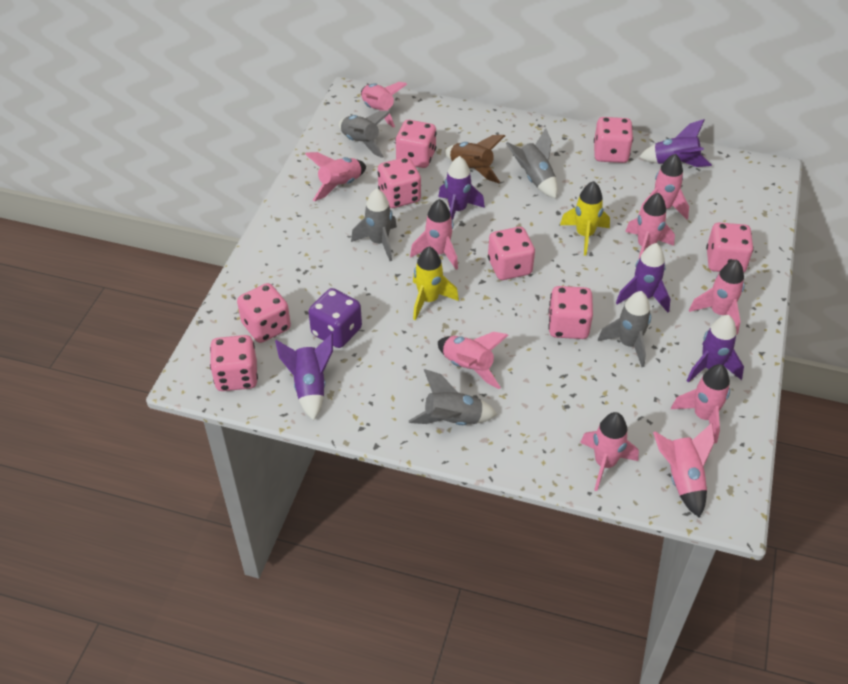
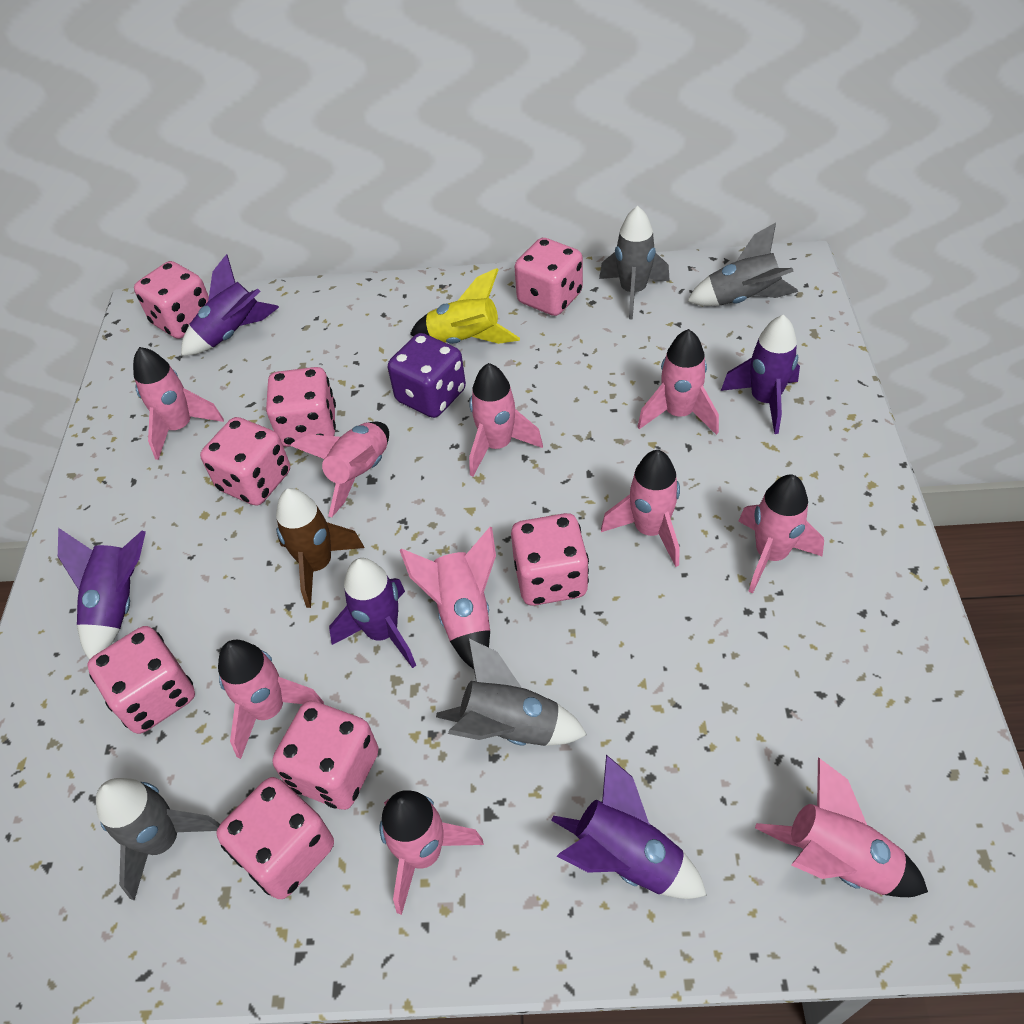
grey rocket: [339,110,391,158] [351,189,397,261] [409,369,498,425] [506,128,558,199] [598,291,651,367] = 5 -> [96,778,220,901] [436,638,587,746] [599,206,670,319] [687,223,798,306] = 4
yellow rocket: [413,246,459,320] [560,181,610,256] = 2 -> [410,268,520,344] = 1

